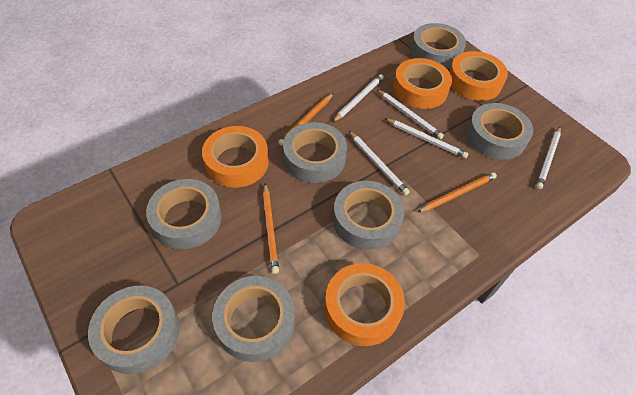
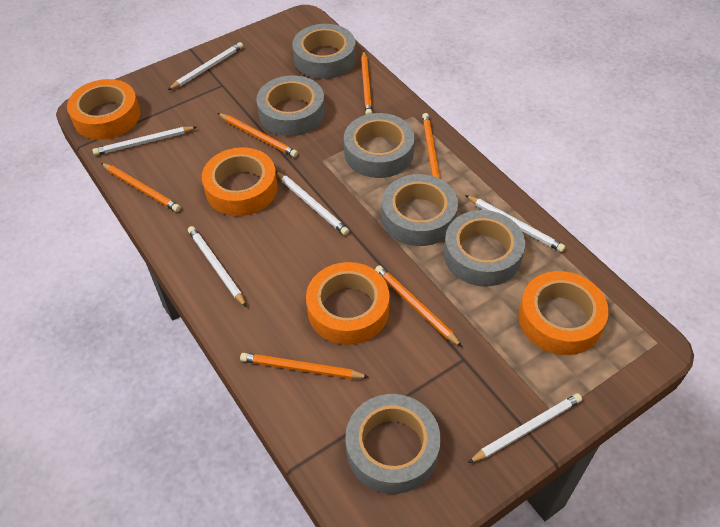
grey tape: [88,285,180,374] [146,179,222,249] [212,276,295,362] [283,122,347,183] [333,181,404,250] [411,23,466,69] [466,103,533,160] = 7 -> [256,75,325,136] [292,24,356,79] [344,113,415,178] [345,394,441,494] [382,174,458,246] [444,210,525,287] = 6
orange pencil: [263,184,279,274] [278,93,334,146] [418,172,497,212] = 3 -> [101,163,180,212] [217,113,298,157] [240,353,369,379] [361,50,372,115] [375,265,462,347] [422,113,440,179] = 6
white pencil: [332,74,384,123] [349,131,410,195] [377,89,444,139] [384,118,469,158] [536,127,561,190] = 5 -> [92,126,197,155] [168,42,243,90] [188,226,246,307] [276,171,349,235] [465,195,565,252] [468,393,582,463] = 6

